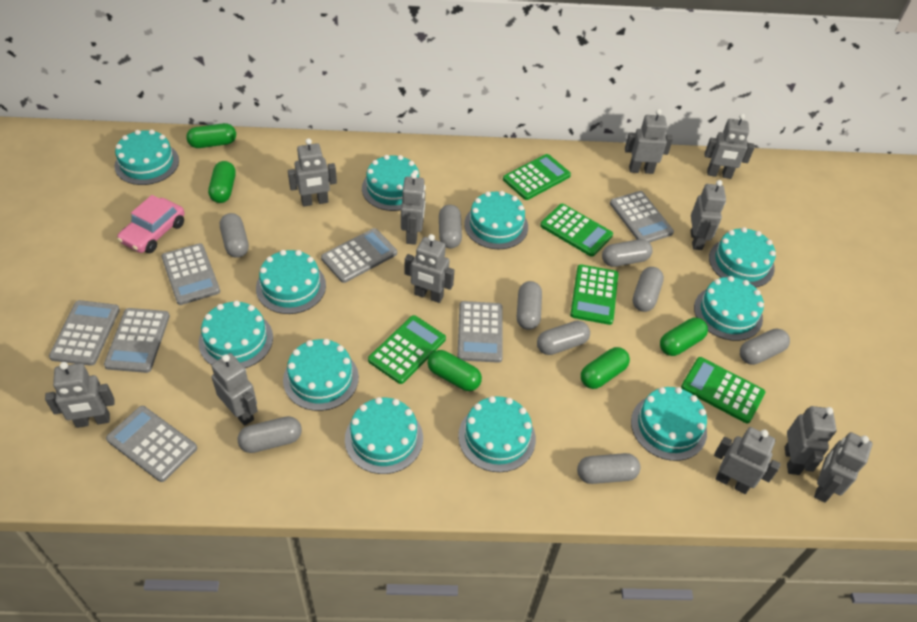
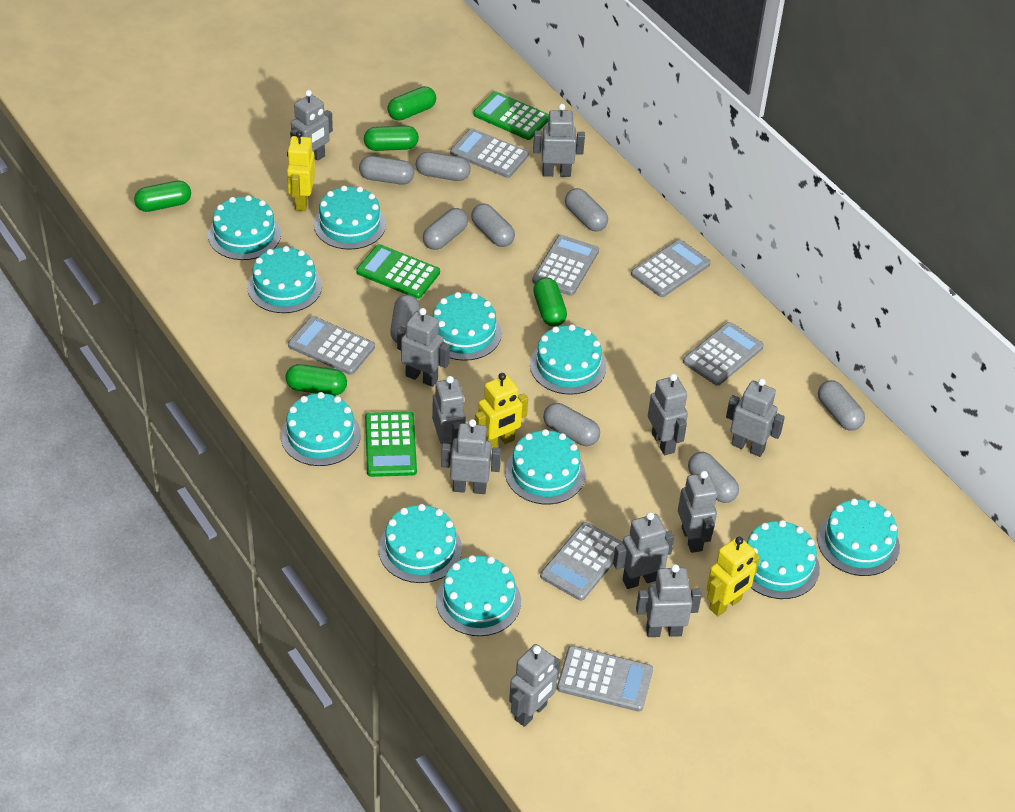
green calculator: [368,315,446,384] [503,154,571,200] [540,204,613,257] [570,264,618,325] [681,357,765,424] = 5 -> [356,244,440,299] [365,412,417,477] [473,91,549,140] = 3
pink car: [117,195,185,253] = 1 -> none = 0
yellow robot: none = 0 -> [287,131,315,211] [475,373,528,450] [707,537,760,616] = 3

